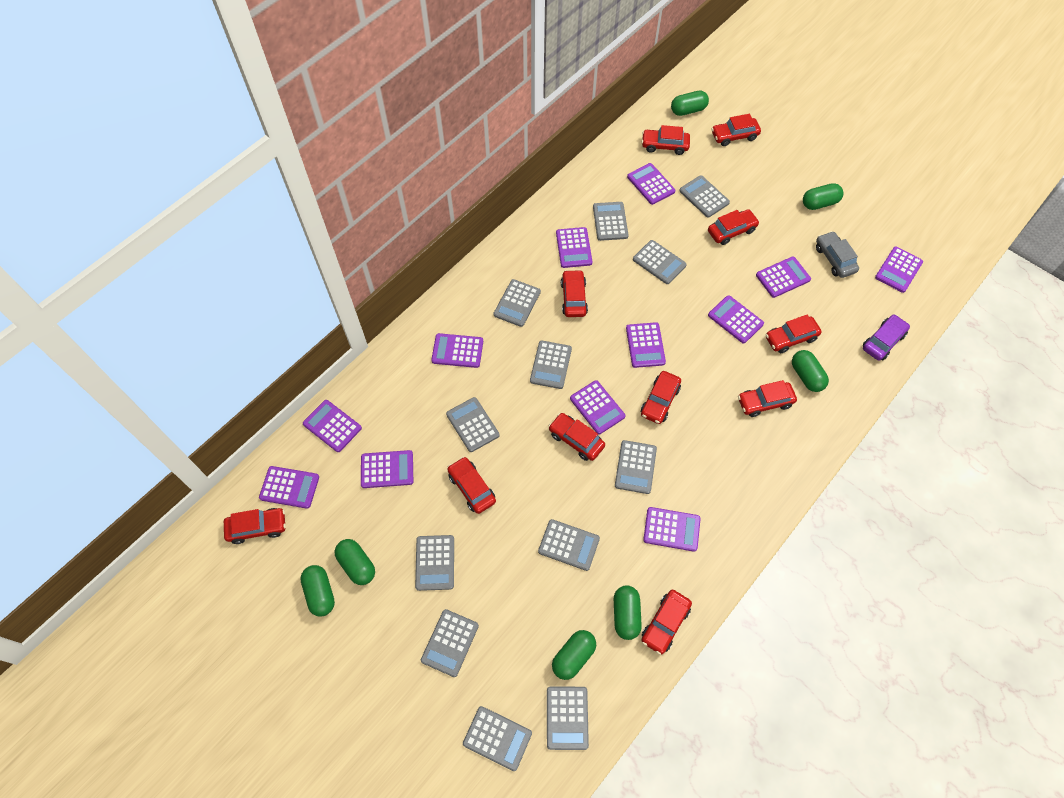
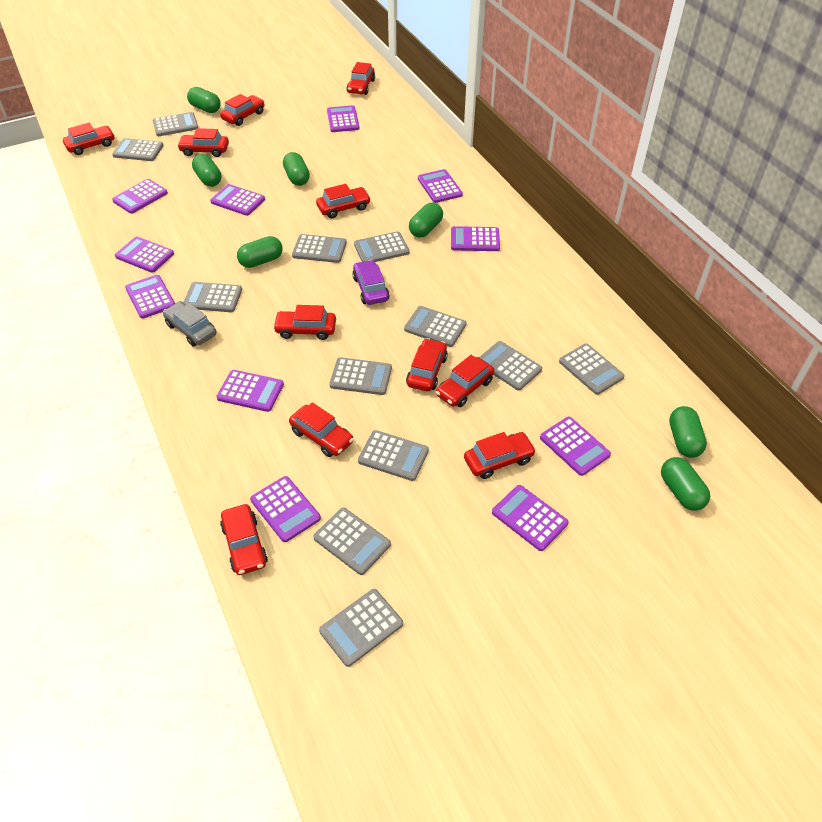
purple calculator: [259,466,319,509] [303,400,362,452] [361,450,413,488] [431,333,483,368] [556,227,592,268] [570,380,625,434] [626,322,666,368] [627,163,675,205] [643,507,701,552] [708,295,764,343] [756,257,811,298] [875,247,923,293] = 12 -> [112,179,168,214] [115,237,174,273] [125,275,175,319] [210,184,265,216] [216,370,284,412] [250,476,321,542] [327,105,360,132] [418,169,463,203] [451,226,500,251] [492,485,569,551] [540,417,611,476] = 11

